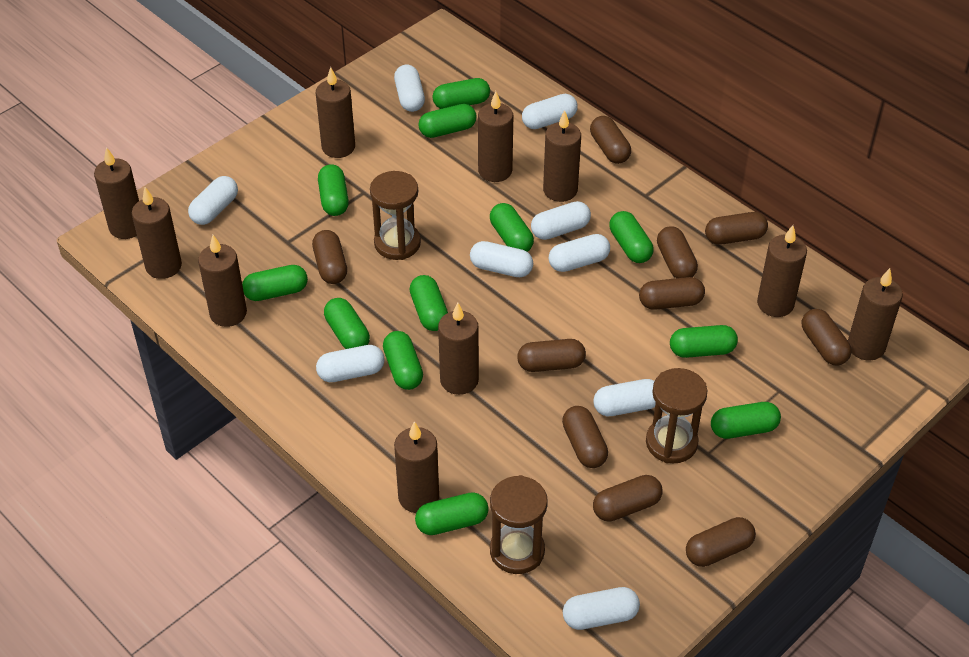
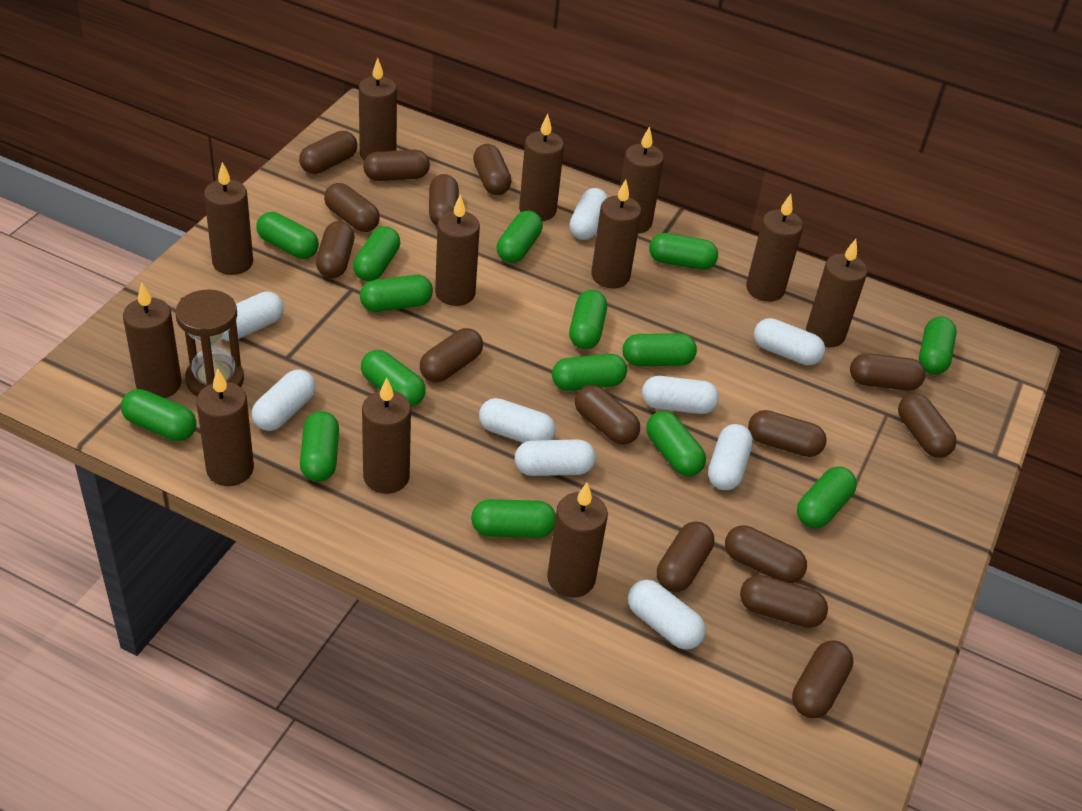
brown candle: [94,147,139,239] [132,187,182,279] [198,235,247,327] [316,67,355,158] [394,421,439,513] [438,303,479,395] [478,91,513,182] [543,110,581,202] [757,225,807,317] [848,268,903,361] = 10 -> [123,282,182,398] [196,369,254,486] [204,162,253,275] [359,58,397,161] [362,377,411,494] [435,195,480,306] [519,114,564,221] [547,483,608,598] [591,179,642,288] [619,126,664,234] [746,194,803,302] [806,239,868,347] = 12
brown capsule: [312,230,347,284] [517,339,586,372] [562,406,608,468] [590,116,631,164] [593,475,663,522] [639,277,705,310] [657,226,698,278] [686,517,756,567] [705,212,768,245] [802,309,852,365] = 10 -> [299,131,357,174] [316,221,354,278] [324,183,380,232] [363,150,430,181] [420,328,483,382] [429,174,459,226] [473,144,512,195] [575,385,640,445] [657,521,714,592] [725,525,807,583] [740,575,828,628] [748,410,827,457] [792,640,854,718] [850,353,926,390] [898,393,957,458] = 15
brown hourglass: [370,171,421,260] [490,475,548,574] [646,368,707,463] = 3 -> [175,289,244,397] = 1
green capsule: [242,265,308,301] [318,164,349,216] [324,298,370,349] [383,331,423,390] [410,275,448,331] [415,492,489,535] [419,104,477,138] [433,78,490,109] [490,203,534,252] [609,211,653,263] [670,325,738,358] [711,402,781,439] = 12 -> [121,389,197,441] [256,212,319,259] [300,411,339,482] [353,226,400,281] [360,275,433,312] [361,350,426,407] [471,499,556,538] [497,210,543,263] [552,354,627,391] [569,290,607,349] [622,333,697,366] [646,411,706,476] [649,233,718,270] [797,466,857,528] [919,317,957,375] = 15

